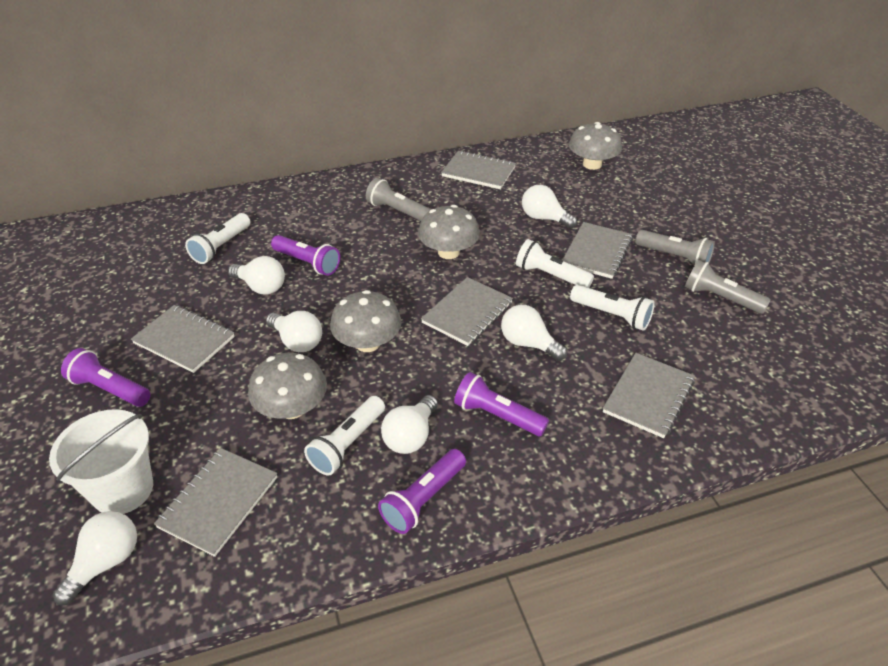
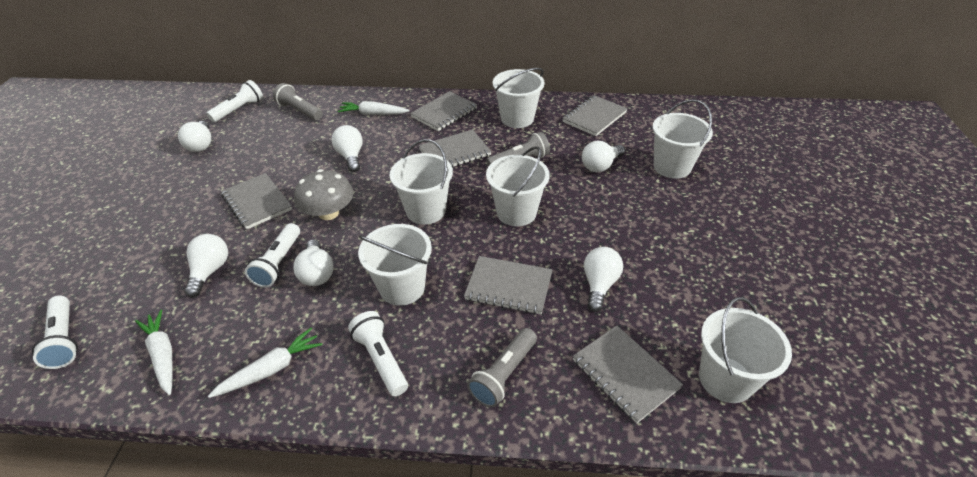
grey mushroom: [248,353,327,419] [330,290,401,352] [418,205,480,259] [569,122,622,170] = 4 -> [294,169,353,220] = 1
purple flashlight: [61,348,151,407] [271,235,340,276] [378,449,466,534] [454,372,549,436] = 4 -> none = 0
white bucket: [49,409,153,514] = 1 -> [358,224,432,306] [390,139,453,225] [486,146,550,226] [493,68,544,128] [652,99,713,179] [699,297,792,403] = 6
white carrot: none = 0 -> [135,309,173,395] [208,328,323,398] [338,101,410,115] = 3

